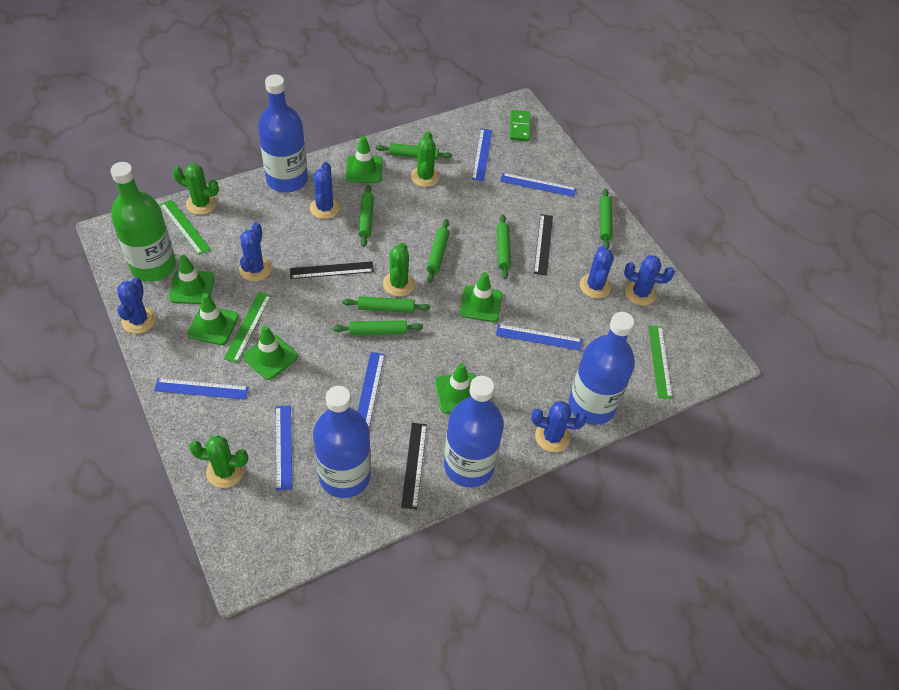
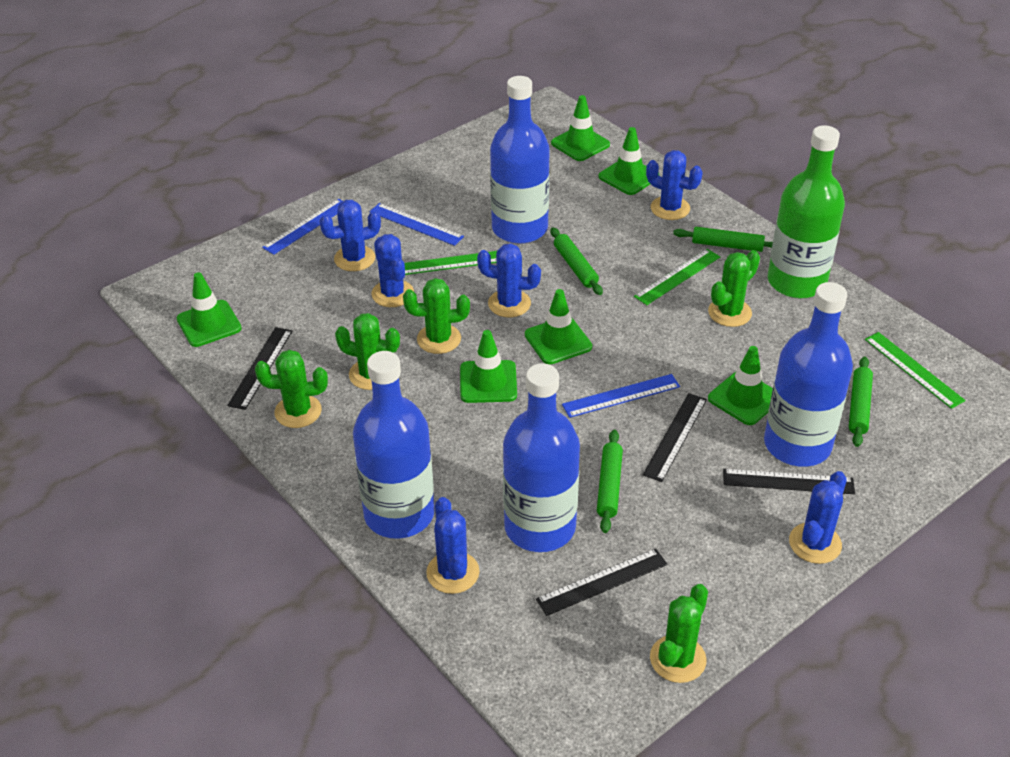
black ruler: [290,261,374,279] [401,423,427,510] [534,214,553,276] = 3 -> [227,327,292,410] [536,549,668,616] [643,393,707,482] [723,469,855,494] = 4
blue ruler: [154,378,249,400] [276,405,292,491] [357,352,385,427] [472,129,492,181] [496,324,582,351] [500,173,576,197] = 6 -> [262,199,343,255] [370,203,464,246] [562,374,680,418] = 3
green cactus: [172,164,219,215] [189,435,248,488] [383,243,415,296] [411,132,440,187] = 4 -> [255,350,328,428] [335,313,400,390] [403,278,470,354] [650,584,708,683] [708,250,760,327] = 5
green domino: [510,110,531,141] = 1 -> none = 0
green rolling pin: [333,320,423,335] [342,296,430,313] [358,185,374,247] [376,143,452,160] [427,219,449,283] [497,214,511,279] [600,189,613,249] = 7 -> [550,227,603,295] [597,430,623,533] [673,227,773,252] [849,357,873,447] = 4

